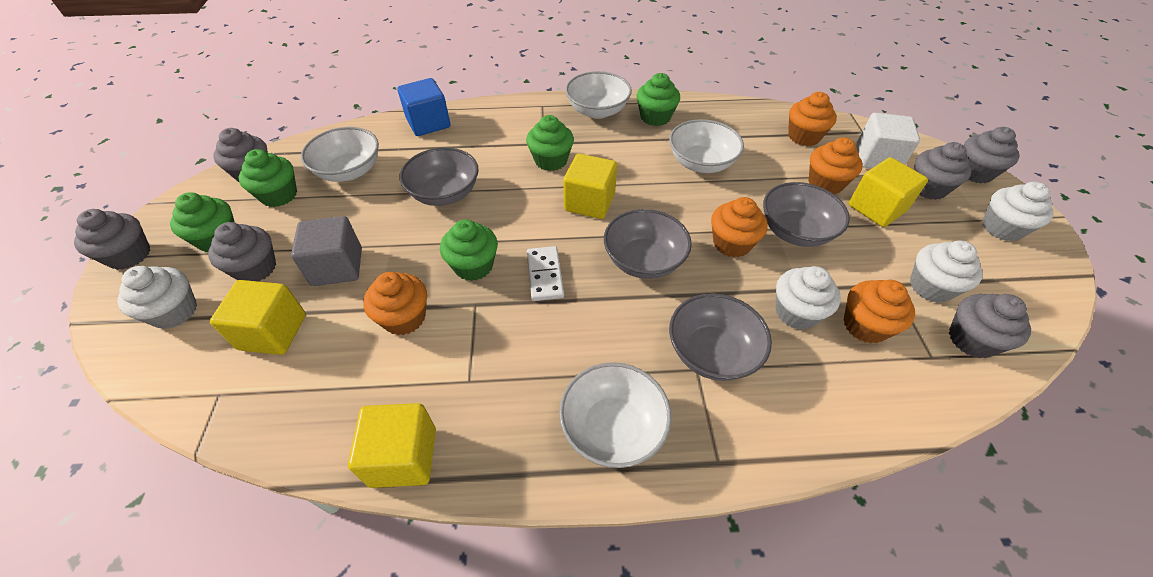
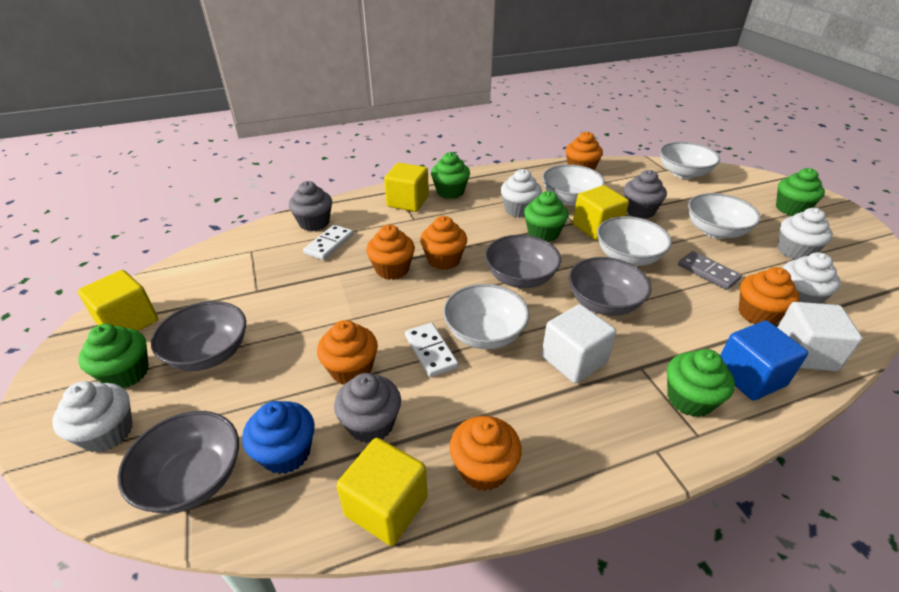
blue cupcake: none = 0 -> [242,401,315,474] = 1
grey cube: [291,216,362,286] = 1 -> none = 0
grey cupcake: [74,209,150,270] [208,222,276,282] [213,128,268,182] [913,142,971,200] [949,294,1031,358] [964,127,1020,183] = 6 -> [289,181,332,231] [334,373,401,443] [624,170,667,219] = 3
grey domino: none = 0 -> [678,251,742,290] = 1
orange cupcake: [363,272,427,335] [711,197,768,257] [788,92,837,146] [808,137,863,194] [844,280,915,343] = 5 -> [317,320,378,385] [366,225,415,280] [420,216,467,270] [449,416,522,491] [566,131,603,170] [739,267,800,325] = 6
white bowl: [301,127,379,182] [559,362,671,468] [565,71,632,119] [669,119,744,173] = 4 -> [443,284,529,349] [542,164,605,205] [597,216,672,266] [660,142,720,179] [688,193,761,239] = 5
white cube: [856,113,920,169] = 1 -> [542,304,616,383] [777,302,862,371] = 2
white domino: [527,246,564,301] = 1 -> [303,225,353,260] [405,323,458,377] = 2

